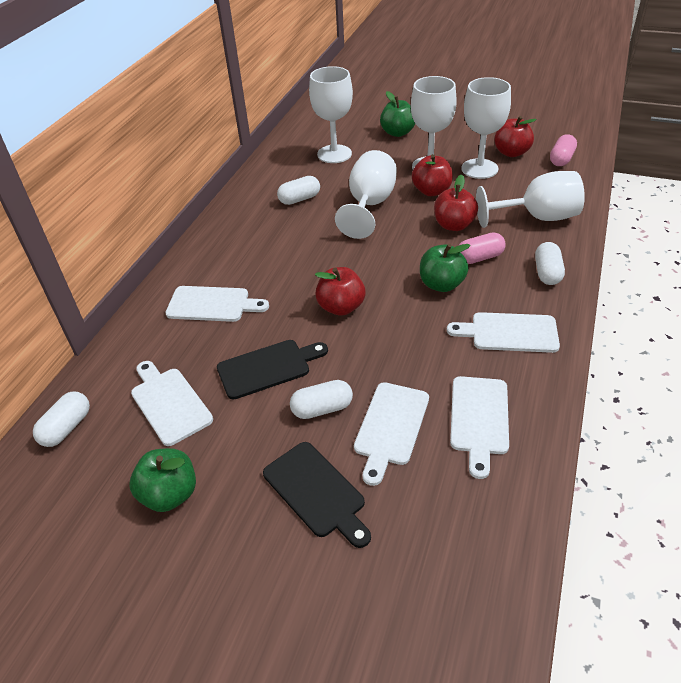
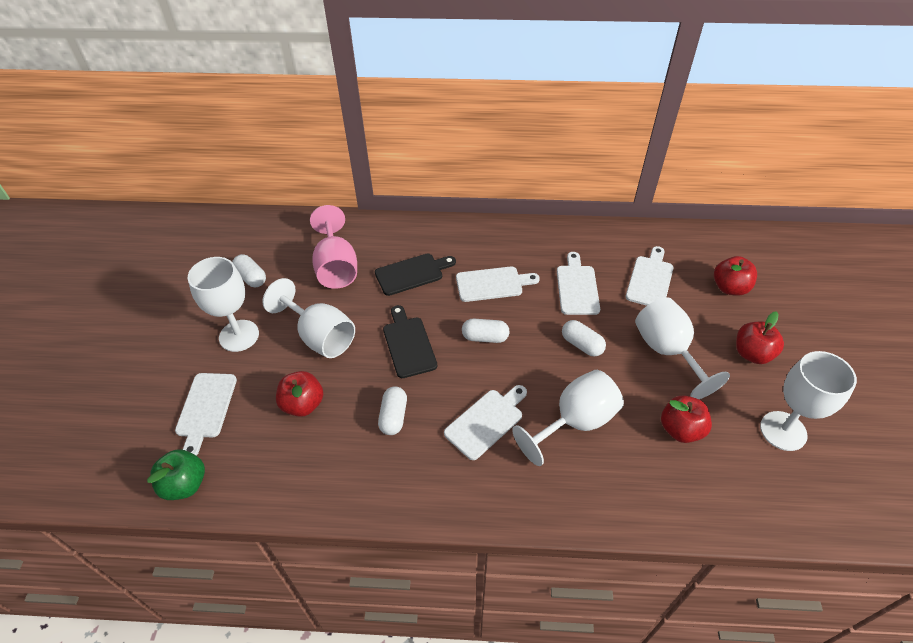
green apple: [129,448,196,512] [380,91,415,137] [420,244,471,292] = 3 -> [147,449,205,500] = 1
pink capsule: [458,232,506,264] [550,134,577,166] = 2 -> none = 0
pink goblet: none = 0 -> [310,205,357,289] = 1

